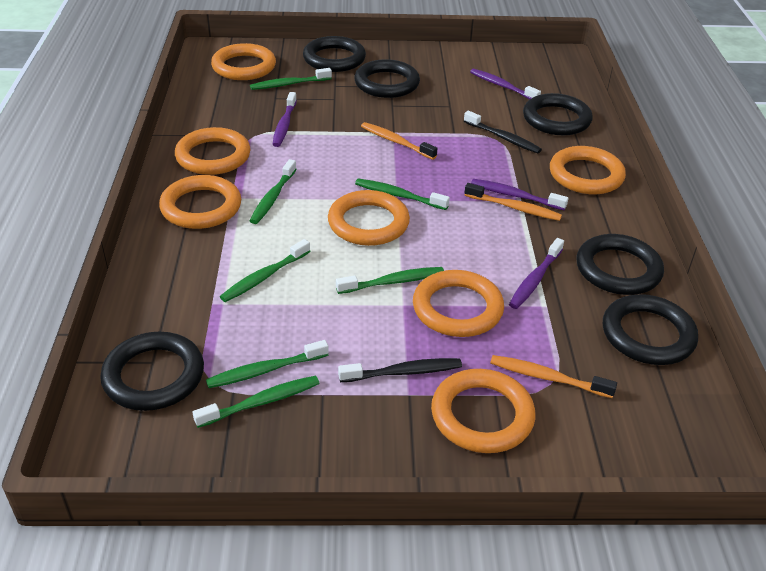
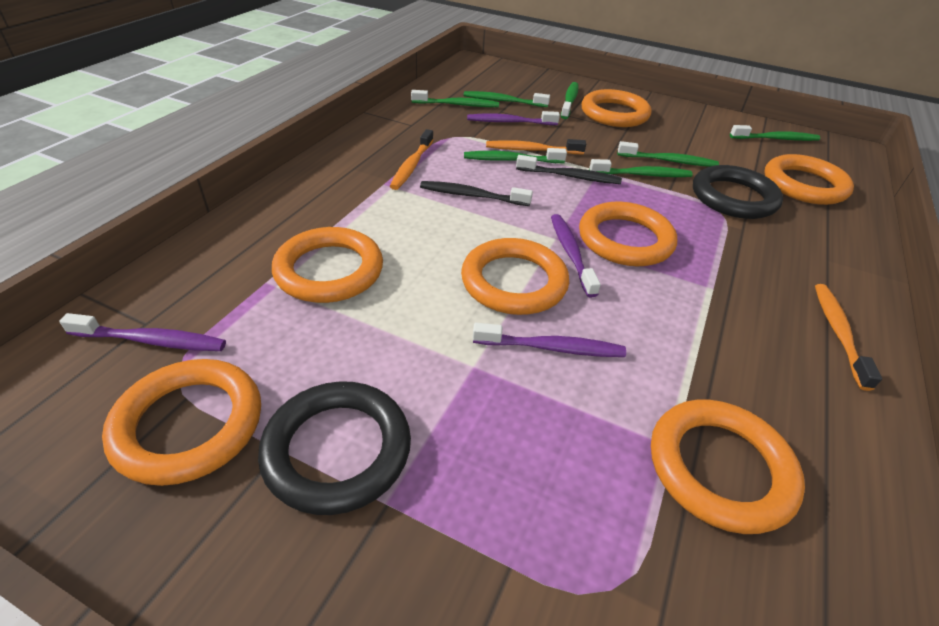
black ring: [100,332,204,411] [303,36,366,72] [354,59,420,98] [523,93,593,135] [577,234,664,295] [603,294,698,365] = 6 -> [258,381,411,515] [693,165,783,219] = 2

